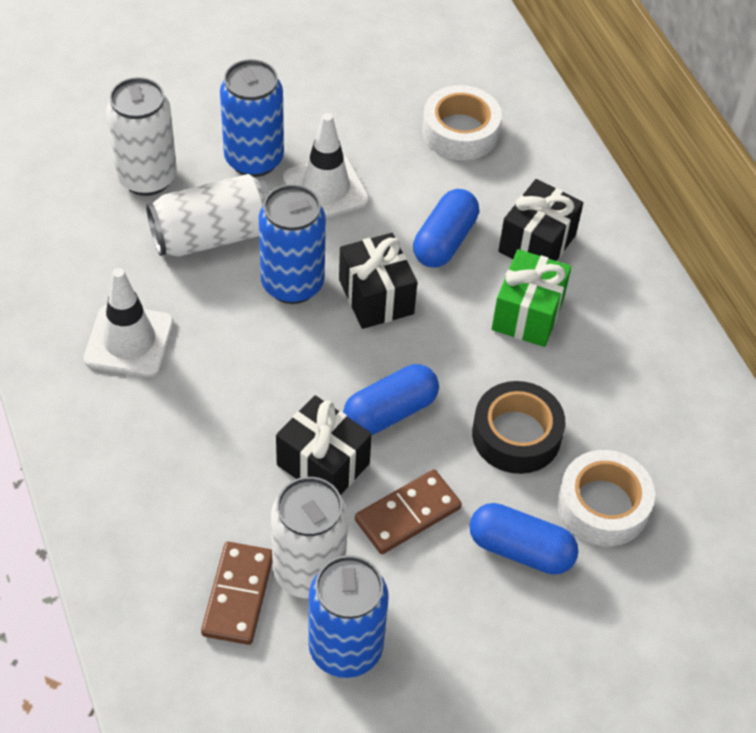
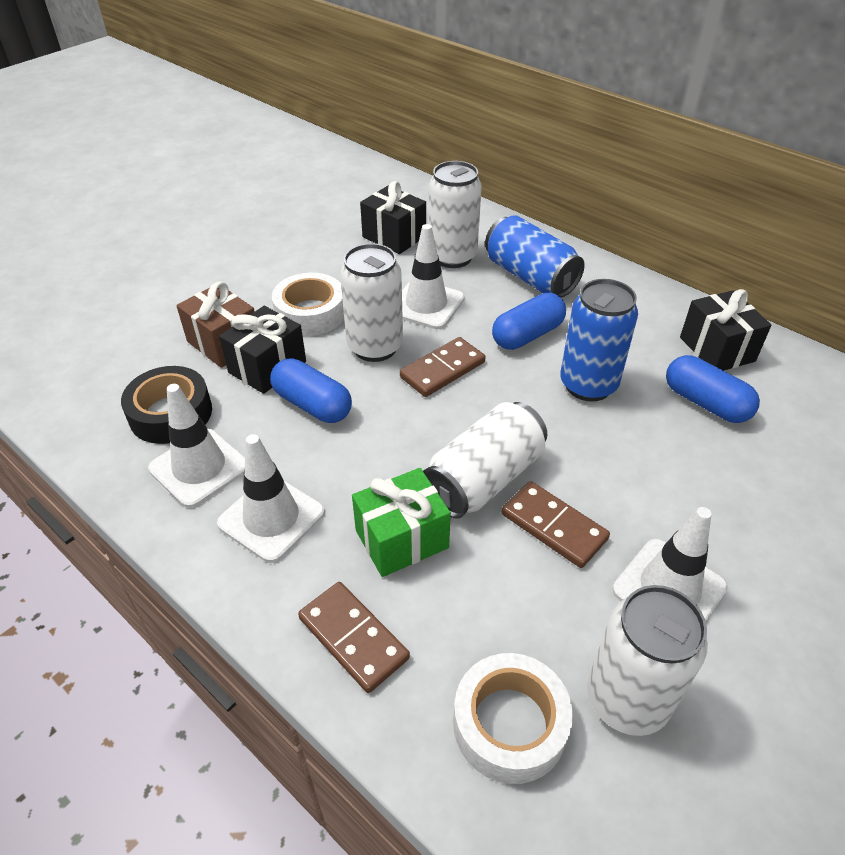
blue can: [220,59,284,177] [259,184,326,304] [308,555,389,678] = 3 -> [485,215,585,298] [560,279,638,401] = 2
brown domino: [201,542,272,645] [355,469,462,554] = 2 -> [298,582,410,693] [400,337,485,397] [502,481,610,568] = 3
brown gift: none = 0 -> [176,281,255,368] = 1
white can: [106,77,177,196] [146,174,270,257] [271,477,348,599] = 3 -> [340,243,403,362] [423,402,547,519] [429,161,482,268] [587,585,708,736] = 4
white traffic cone: [84,268,174,377] [283,113,370,218] = 2 -> [148,384,245,508] [217,434,325,563] [402,224,465,329] [613,507,728,621] = 4

